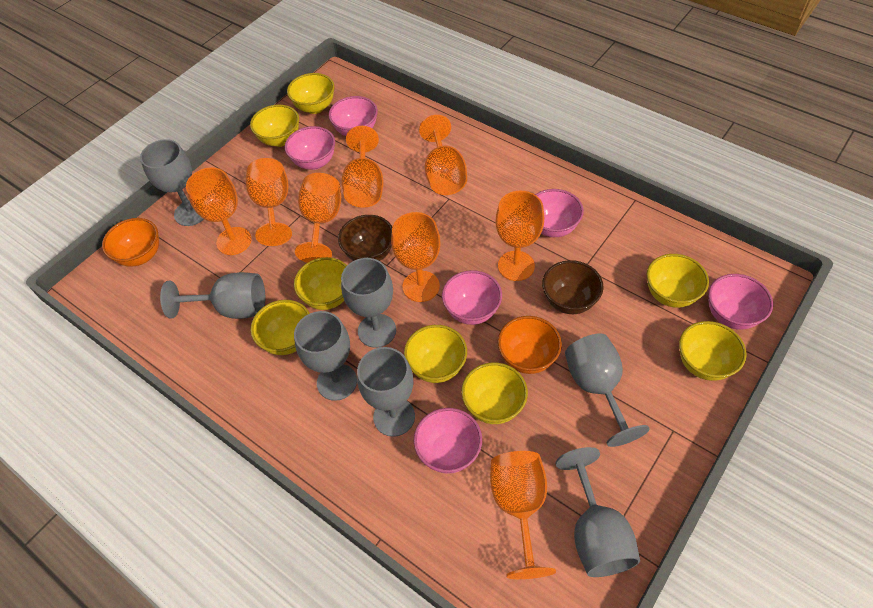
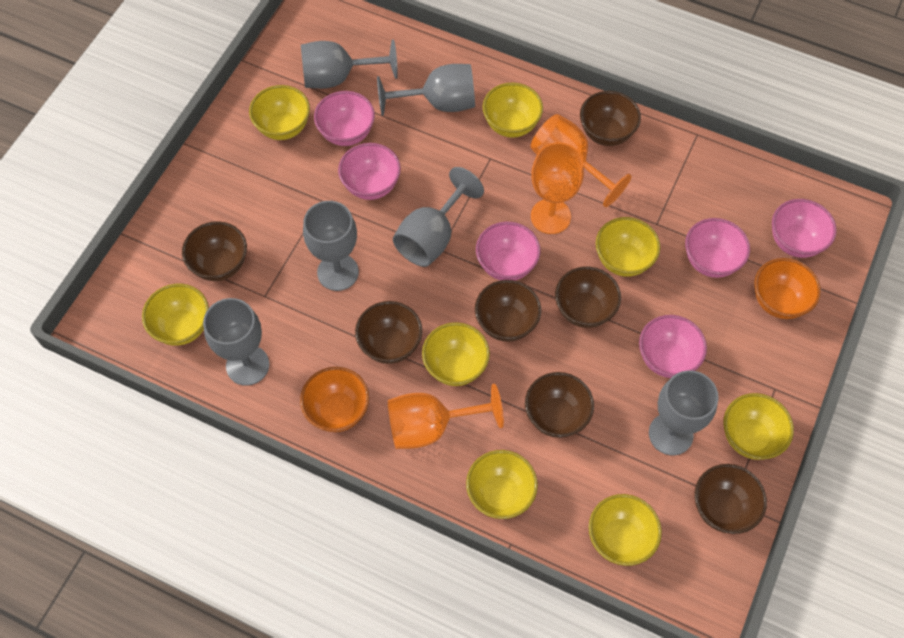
brown bowl: [338,215,392,261] [542,260,604,314] = 2 -> [182,221,247,281] [355,301,422,364] [475,280,541,342] [525,372,594,438] [555,267,621,328] [580,91,641,146] [694,464,767,534] = 7
grey goblet: [140,139,204,226] [160,272,265,319] [294,311,357,401] [341,258,396,348] [357,347,415,437] [555,447,640,577] [565,333,650,447] = 7 -> [203,298,269,386] [301,40,398,89] [303,201,359,291] [377,64,475,116] [393,167,484,267] [649,370,719,455] = 6
orange goblet: [186,168,252,255] [246,158,292,246] [295,173,341,263] [342,126,384,208] [391,212,441,302] [419,115,467,195] [490,451,556,579] [496,191,544,281] = 8 -> [388,384,504,449] [530,114,632,207] [531,142,584,234] = 3

